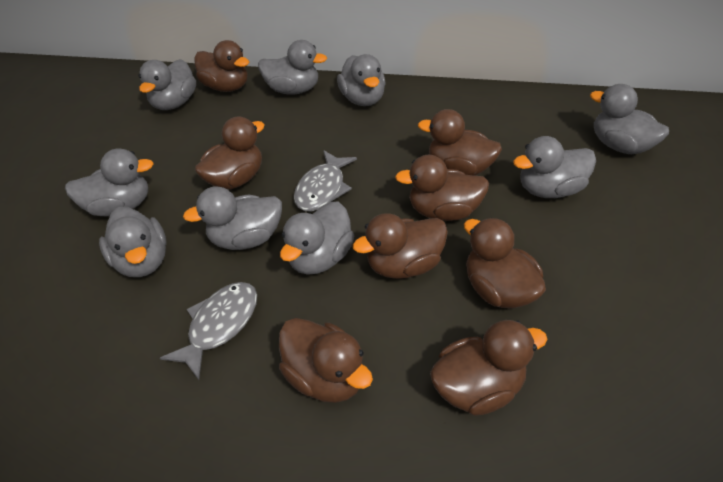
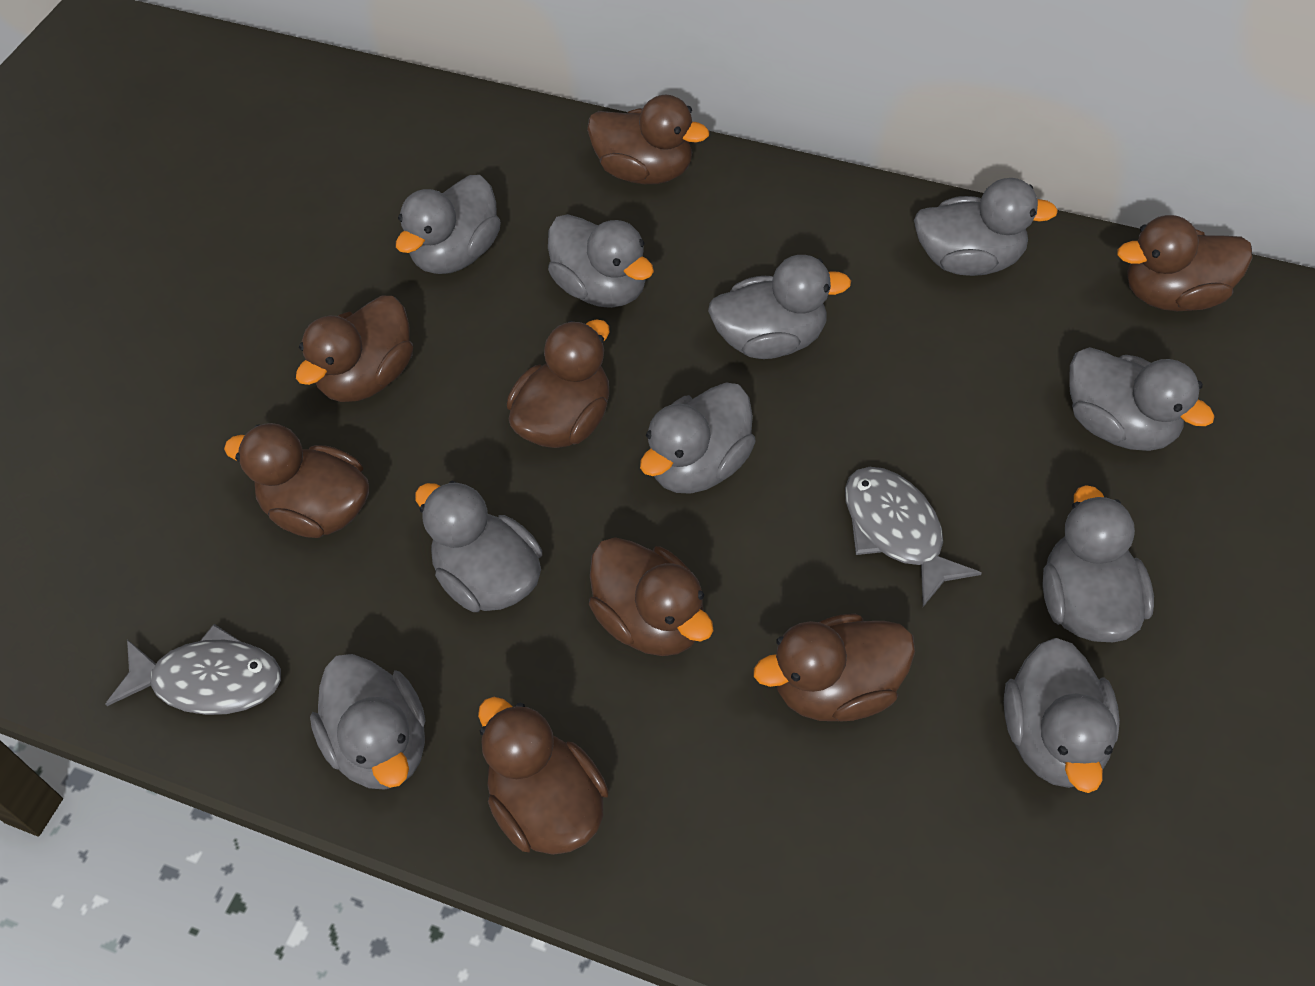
grey duck: [65,148,154,217] [99,207,166,277] [138,59,196,110] [183,186,282,250] [258,40,327,95] [280,201,355,275] [337,54,386,106] [513,136,596,198] [590,84,669,154] = 9 -> [310,654,425,790] [396,175,501,274] [415,481,542,612] [548,214,654,308] [640,382,756,494] [708,255,851,359] [914,178,1058,276] [1004,638,1120,793] [1042,485,1154,642] [1069,347,1215,451] = 10

